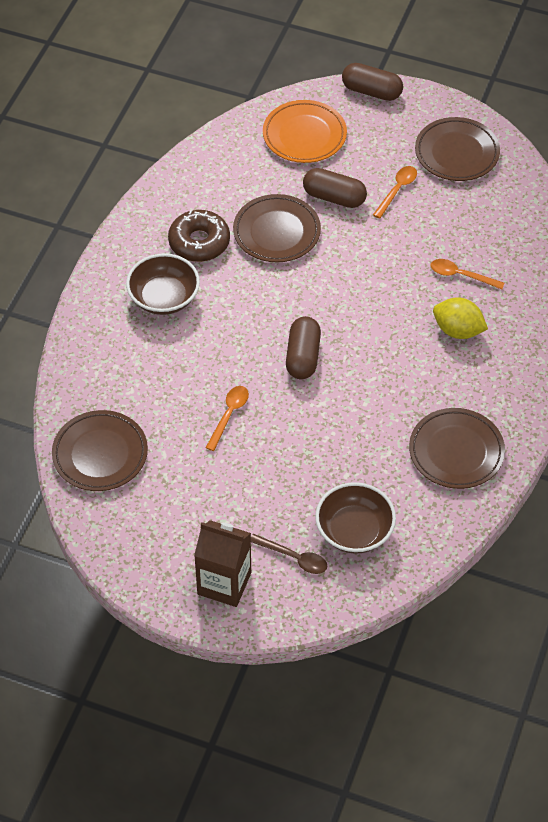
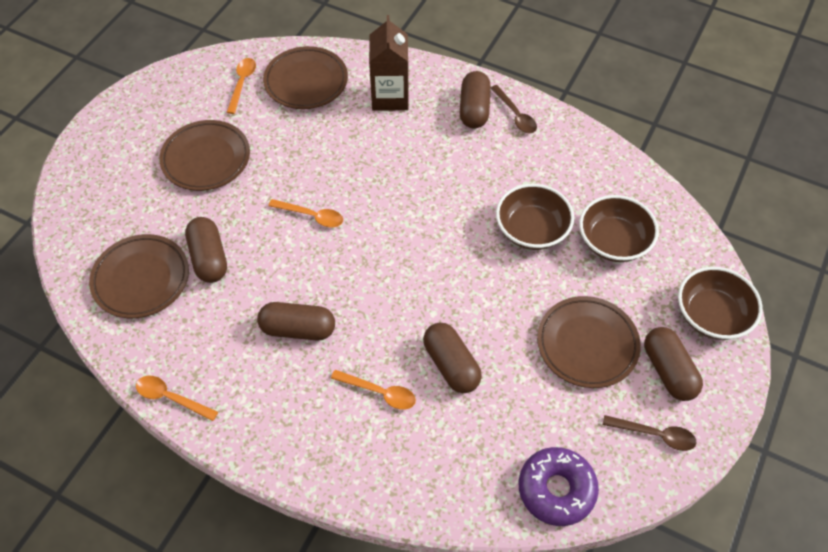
brown bowl: [126,253,200,315] [315,482,396,554] = 2 -> [496,184,574,250] [579,195,659,262] [678,267,763,340] = 3
brown capsule: [286,316,321,379] [303,168,367,208] [342,63,403,101] = 3 -> [185,217,227,283] [257,302,335,341] [423,323,482,393] [460,71,491,129] [644,327,703,401] = 5
brown donut: [168,210,230,262] = 1 -> none = 0
brown spoon: [251,534,328,574] = 1 -> [491,85,537,133] [603,415,696,451] = 2
orange plate: [263,100,347,163] = 1 -> none = 0
orange spoon: [205,386,249,451] [373,166,417,218] [431,259,504,289] = 3 -> [136,376,218,421] [226,58,256,114] [268,199,343,227] [331,370,416,410] = 4
purple donut: none = 0 -> [519,447,599,526] = 1
yellow lemon: [433,298,488,339] = 1 -> none = 0

